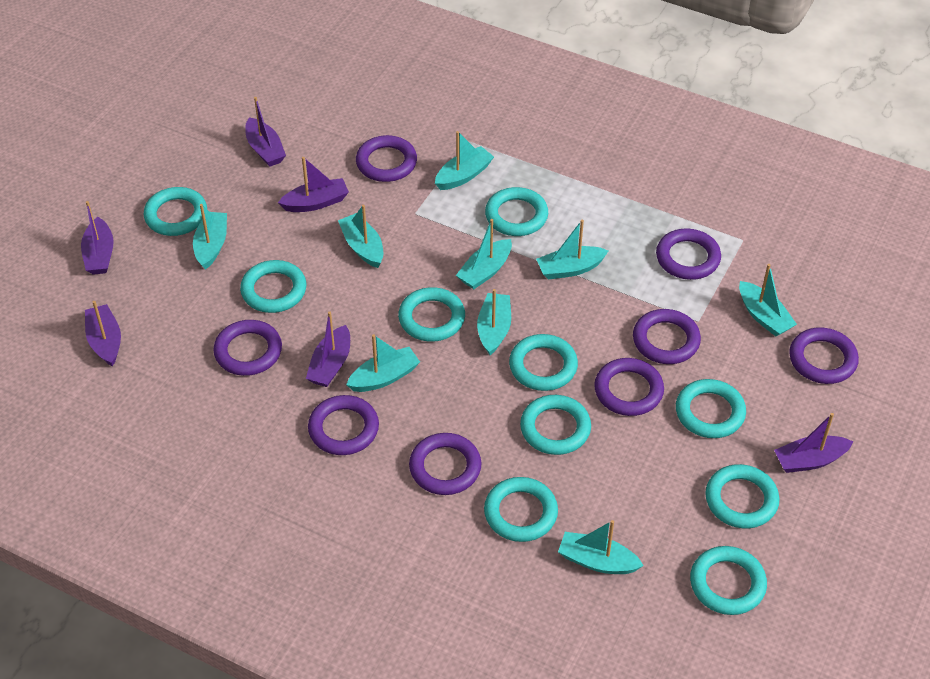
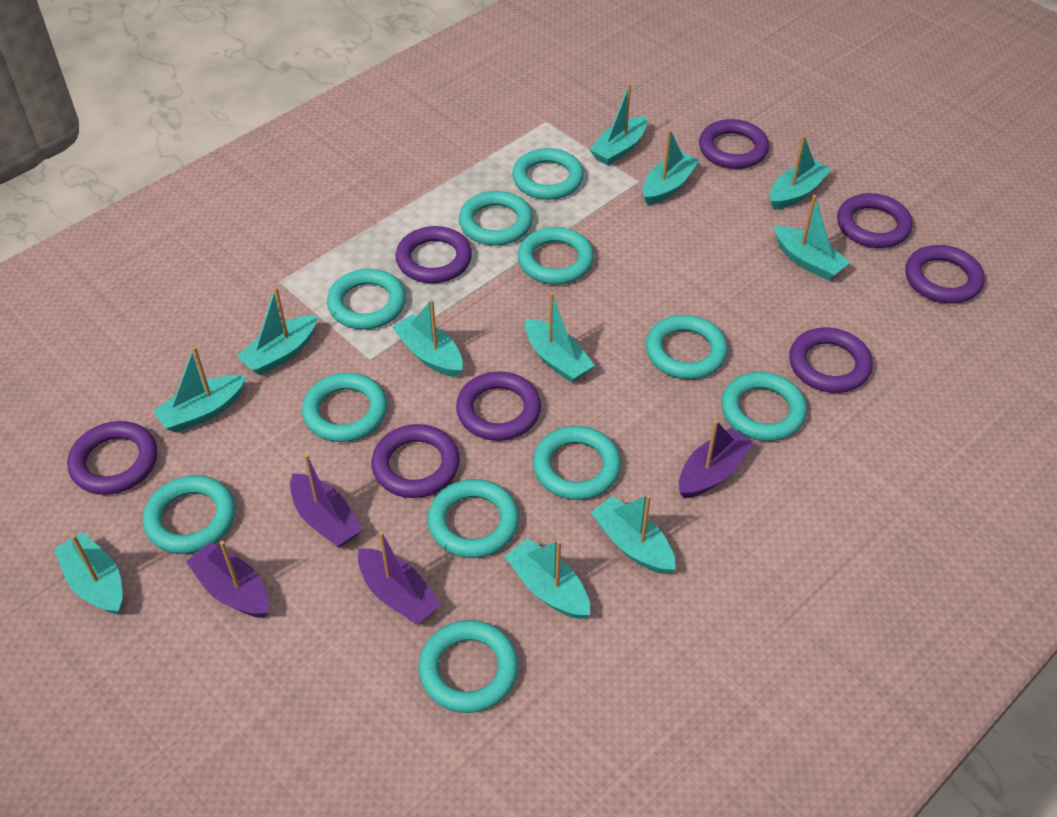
purple boat: [81,201,114,275] [85,301,121,367] [245,97,286,167] [278,157,349,212] [306,312,350,387] [774,413,854,473] = 6 -> [186,541,269,618] [290,454,363,548] [358,531,441,625] [679,420,754,499] = 4
turquoise boat: [193,204,227,269] [338,205,383,268] [346,334,420,392] [435,131,494,190] [456,219,512,289] [477,289,511,355] [536,220,608,280] [558,520,644,574] [739,264,797,336] = 9 -> [54,532,123,615] [153,346,246,433] [236,287,317,376] [392,299,463,377] [504,538,590,619] [525,292,595,383] [589,83,647,166] [590,494,676,574] [642,130,700,206] [770,135,831,210] [774,195,850,281] = 11
turquoise ring: [144,187,207,236] [240,260,306,313] [398,287,465,342] [484,477,558,542] [485,187,548,236] [509,334,578,391] [520,395,591,455] [676,379,746,438] [690,546,767,615] [705,464,779,528] = 10 -> [143,475,235,554] [302,373,387,442] [327,269,406,329] [418,620,518,713] [427,479,519,558] [459,191,533,246] [512,148,584,200] [518,227,594,284] [533,426,621,500] [646,315,727,379] [721,372,807,441] = 11

